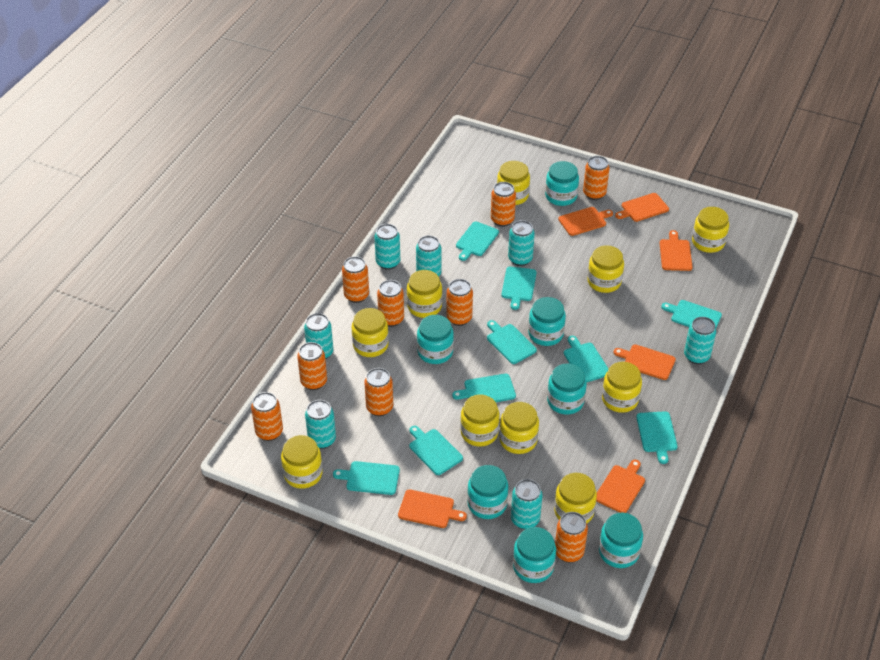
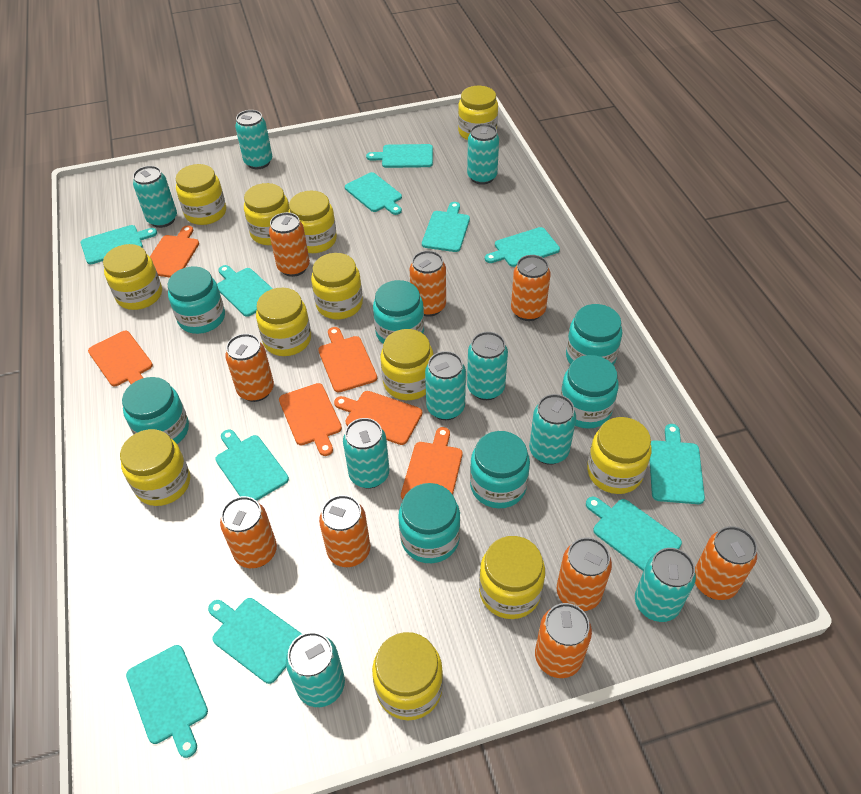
turquoise can: [304,313,333,360] [305,400,336,449] [374,224,400,270] [416,235,441,276] [508,220,535,266] [511,479,543,529] [684,317,716,364] = 7 -> [133,166,177,228] [235,110,272,169] [286,632,345,707] [343,418,389,488] [425,351,466,420] [467,124,499,185] [467,332,508,400] [529,394,576,465] [635,548,696,622] = 9
turquoise cutting board: [333,461,400,495] [409,426,463,475] [452,374,516,402] [456,221,499,261] [487,320,537,364] [501,266,536,310] [564,336,608,382] [636,411,677,464] [661,300,722,328] = 9 -> [81,225,157,264] [126,645,208,758] [208,598,302,684] [215,430,289,501] [217,265,273,317] [345,172,402,215] [366,144,433,168] [422,202,470,252] [485,227,560,267] [586,497,682,571] [650,424,705,504] = 11
yellow jar: [281,435,323,489] [352,308,389,357] [407,270,442,318] [460,395,500,447] [497,161,530,205] [499,402,539,454] [554,473,597,523] [587,245,624,293] [602,362,642,413] [692,207,729,253] = 10 -> [103,244,162,310] [120,429,190,506] [176,164,226,225] [244,183,289,245] [256,288,311,356] [288,191,337,253] [311,253,363,319] [372,632,443,720] [381,329,433,400] [458,86,498,140] [479,536,545,619] [587,417,651,494] = 12

